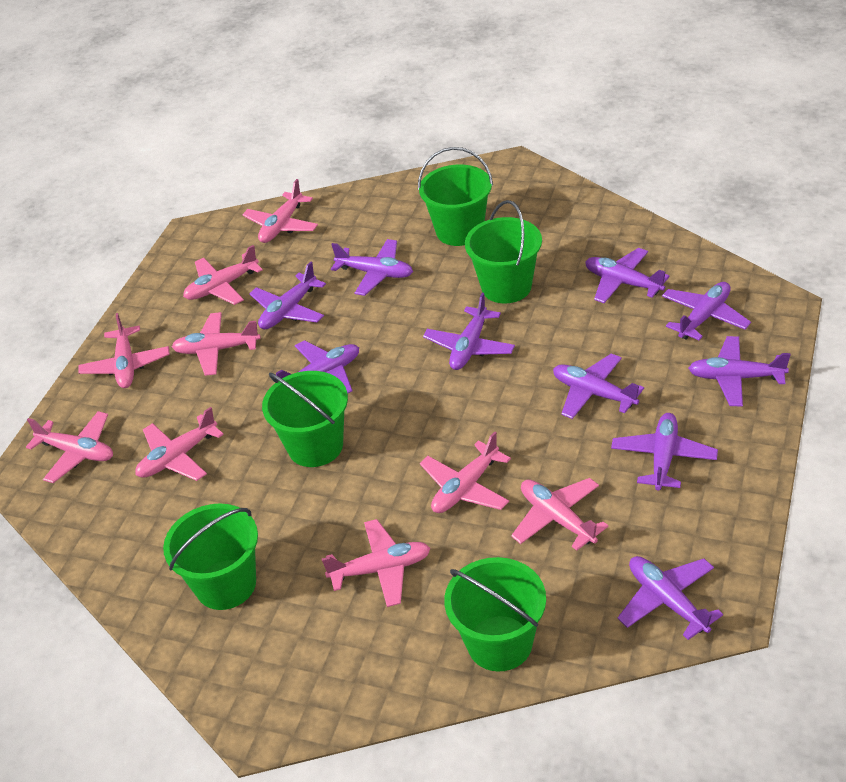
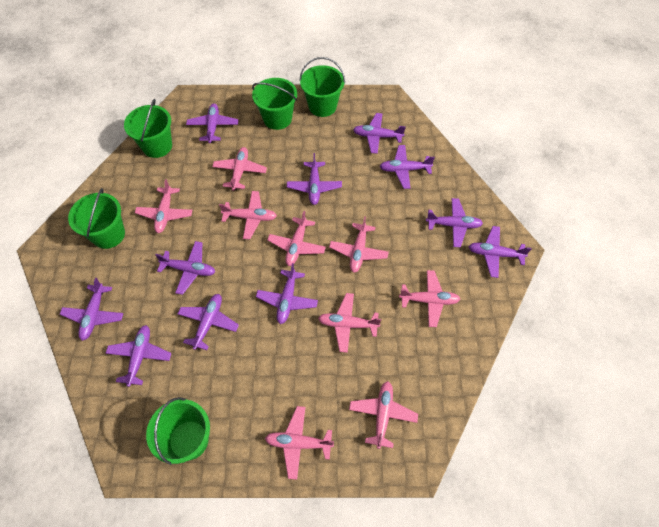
purple plane: [249,262,326,329] [276,340,359,393] [331,239,413,296] [423,293,515,370] [553,353,644,419] [585,248,670,303] [611,413,718,491] [618,556,723,640] [662,282,751,340] [688,336,791,407] = 10 -> [60,278,124,341] [106,325,171,387] [155,241,215,295] [178,294,239,350] [186,103,238,143] [256,263,318,324] [287,153,342,205] [353,113,406,154] [380,145,435,189] [426,198,483,247] [469,226,532,278] = 11

